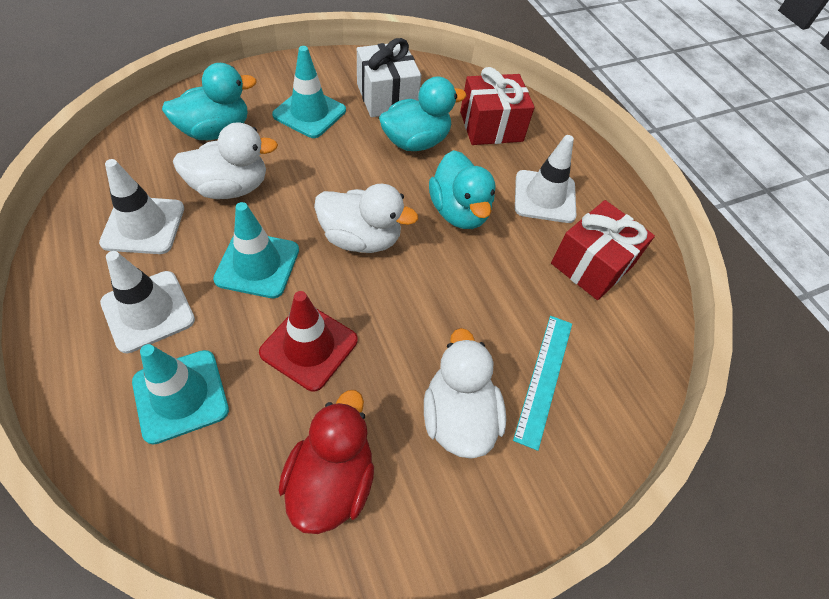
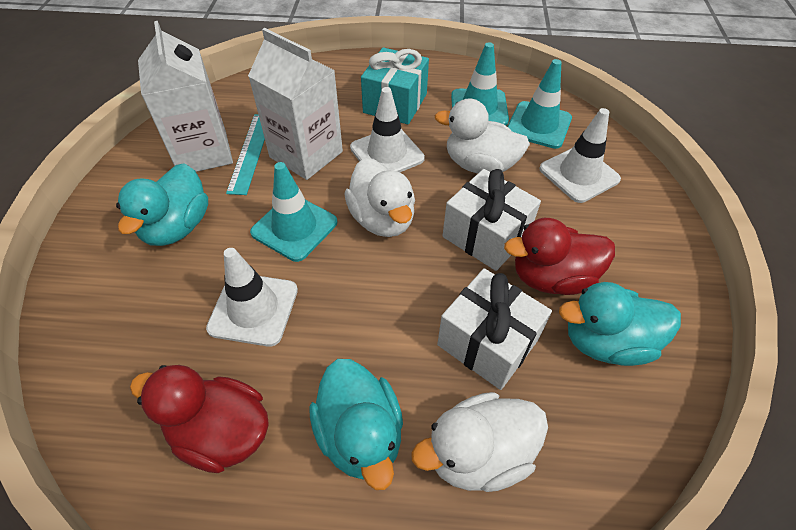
red duck: [278,390,374,534] = 1 -> [130,365,269,473] [504,218,615,295] = 2
red gift: [460,67,535,145] [551,200,655,300] = 2 -> none = 0
red traffic cone: [259,291,358,391] = 1 -> none = 0
turquoise gift: none = 0 -> [361,47,429,124] = 1
white carton: none = 0 -> [138,21,233,172] [248,28,343,180] = 2
white gift: [357,38,421,117] = 1 -> [437,268,552,390] [443,169,541,271] = 2

